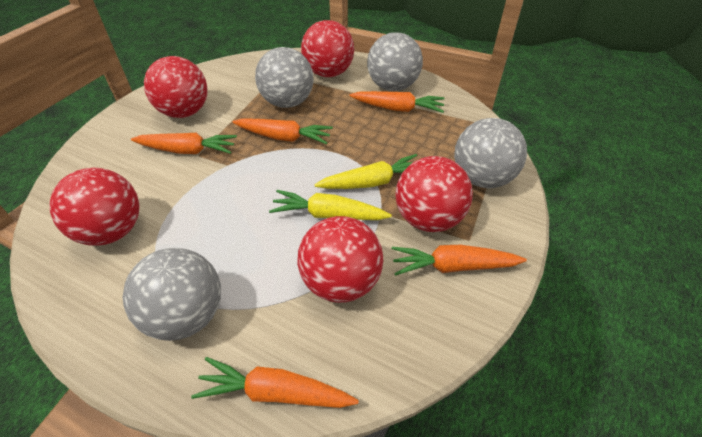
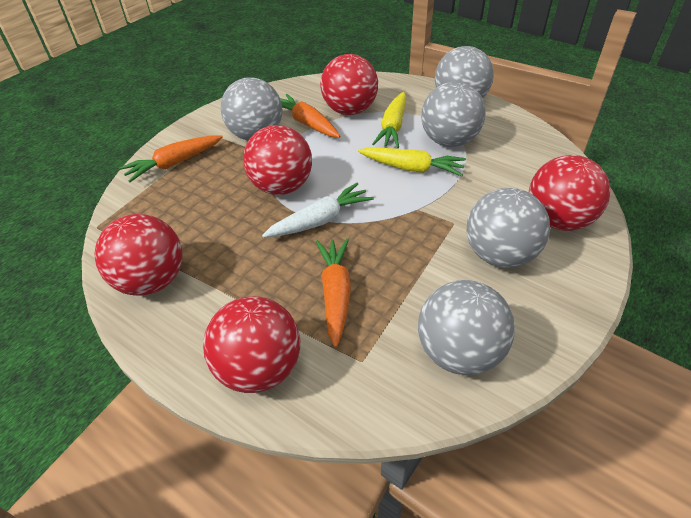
grey ball: [123,248,221,341] [255,47,314,108] [367,32,423,91] [454,118,527,188] = 4 -> [221,78,283,140] [418,280,515,375] [421,82,486,147] [435,46,494,99] [466,188,550,268] = 5
orange carrot: [131,133,237,154] [191,357,359,408] [232,118,333,144] [350,91,445,113] [392,245,527,276] = 5 -> [119,135,223,182] [280,94,340,138] [316,238,351,347] = 3
white carrot: none = 0 -> [262,183,374,238] = 1

